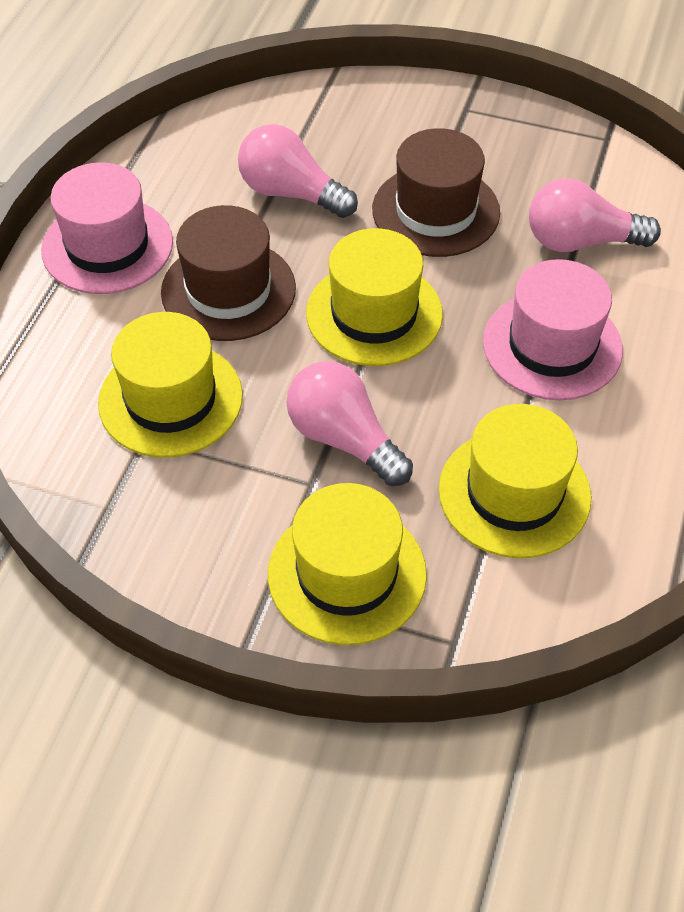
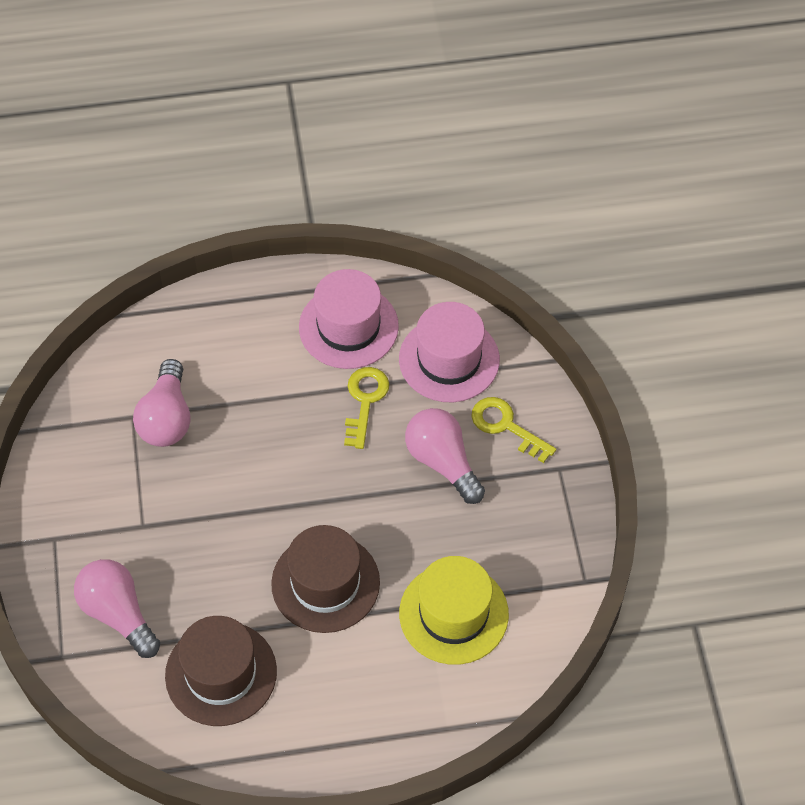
yellow hat: [98,312,243,458] [268,483,427,645] [306,228,443,366] [439,404,592,558] = 4 -> [399,556,509,665] = 1
yellow key: none = 0 -> [344,367,389,449] [471,397,556,463] = 2

